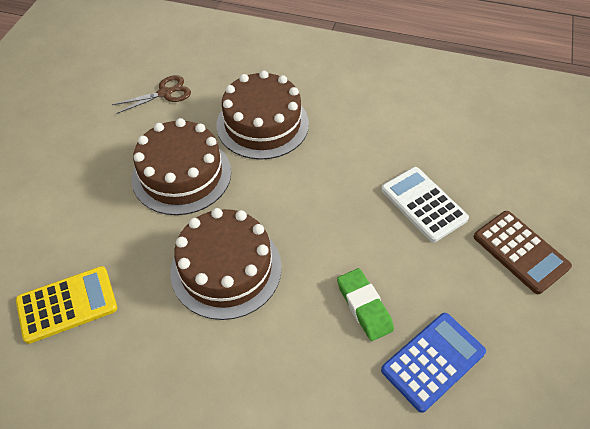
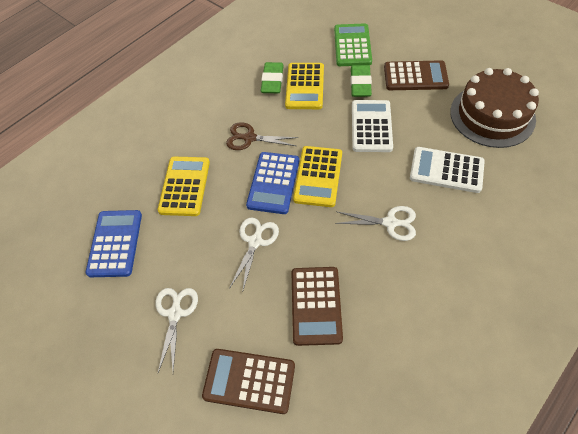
blue calculator: [381,313,486,413] = 1 -> [85,210,142,277] [246,152,299,214] = 2
brown cake: [132,118,231,215] [170,208,282,320] [217,70,309,160] = 3 -> [450,68,539,148] = 1
brown calculator: [474,211,572,294] = 1 -> [202,349,295,414] [292,267,343,346] [384,60,449,90] = 3
green calculator: none = 0 -> [334,23,372,66] = 1
green eraser: [337,268,394,341] = 1 -> [261,62,284,93] [350,65,372,97] = 2
white calculator: [381,167,469,242] = 1 -> [352,100,393,152] [410,147,485,193] = 2
white scissors: none = 0 -> [155,288,198,372] [229,217,279,293] [335,206,416,241] = 3
yellow calculator: [16,266,117,344] = 1 -> [157,157,210,216] [285,63,324,109] [293,146,342,207] = 3

